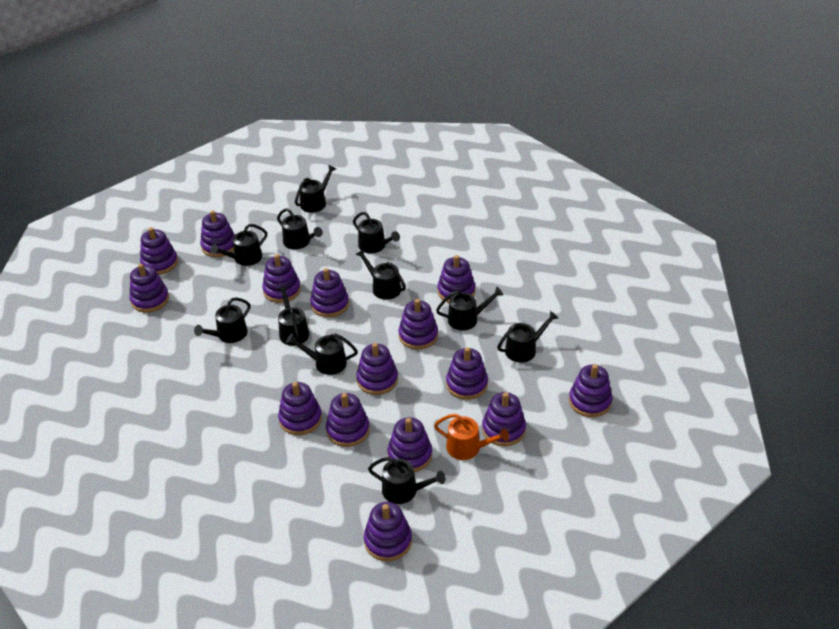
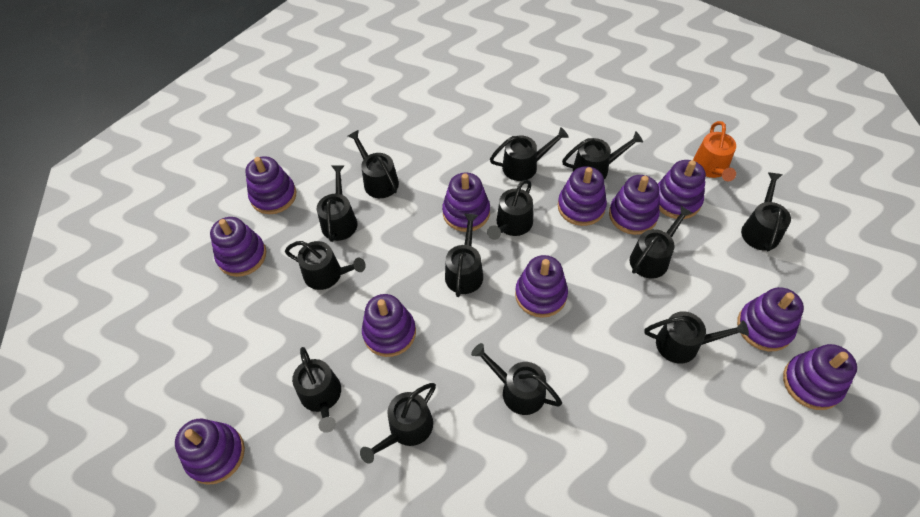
black watering can: [194,297,250,343] [210,224,267,266] [277,208,323,249] [278,286,309,346] [286,333,358,375] [295,165,336,213] [353,212,400,253] [355,249,406,300] [368,457,446,504] [436,287,503,331] [497,311,558,363] = 11 -> [285,241,366,290] [292,347,341,433] [317,165,357,242] [348,130,399,198] [360,383,436,464] [445,214,483,297] [471,343,562,415] [487,180,533,240] [490,127,569,181] [562,132,643,179] [630,206,692,279] [644,311,749,364] [741,172,791,251] = 13
purple stacking toy: [129,264,169,313] [140,227,178,275] [200,210,235,257] [262,254,301,303] [278,382,322,435] [310,268,349,317] [326,393,370,447] [356,343,398,395] [364,502,412,561] [388,417,432,472] [398,299,438,350] [437,255,475,303] [446,347,488,400] [482,392,526,446] [569,364,612,417] = 15 -> [175,419,245,485] [210,217,266,277] [245,156,296,214] [362,294,416,357] [442,173,490,232] [515,255,568,318] [558,166,607,226] [609,175,660,235] [658,160,706,219] [737,287,804,351] [783,344,857,410] = 11

